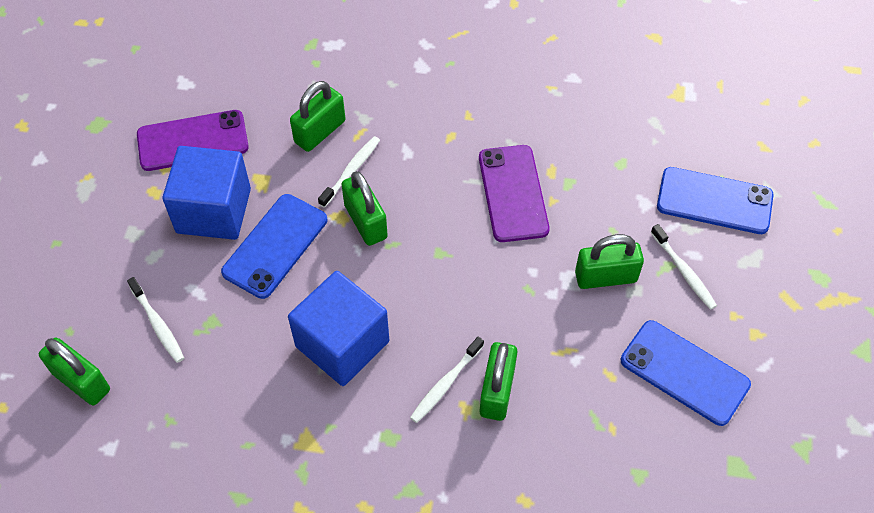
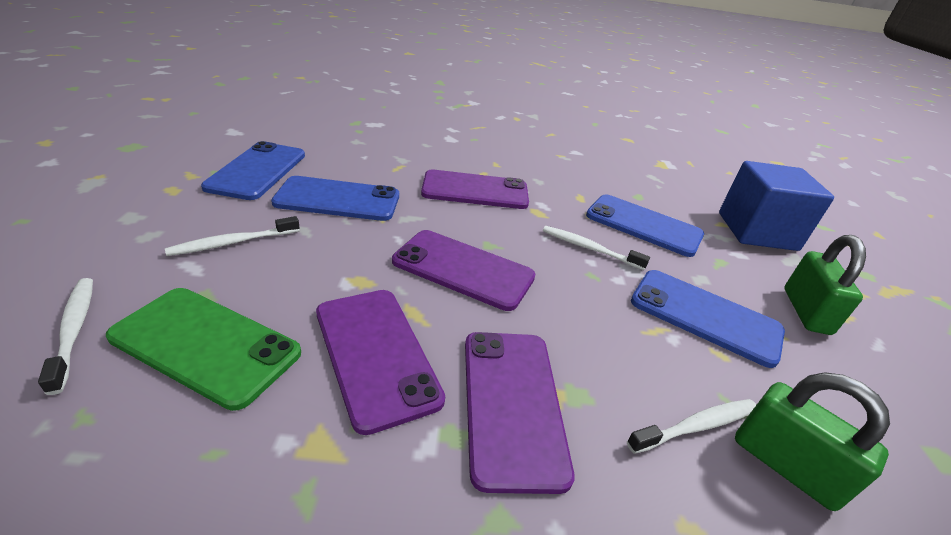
blue cube: [162,146,251,240] [288,271,389,386] = 2 -> [719,161,834,251] = 1
blue phone: [221,194,327,299] [621,320,751,426] [657,167,773,234] = 3 -> [201,141,305,200] [271,176,399,221] [586,195,704,257] [631,270,785,368] = 4
green padlock: [39,337,110,406] [290,81,345,152] [342,171,388,246] [480,342,518,421] [575,234,644,289] = 5 -> [735,372,890,511] [784,235,866,335] = 2
green phone: none = 0 -> [106,288,301,411] = 1
purple phone: [137,110,249,171] [479,145,550,242] = 2 -> [316,290,445,435] [392,230,536,311] [421,170,529,209] [465,332,575,494] = 4

